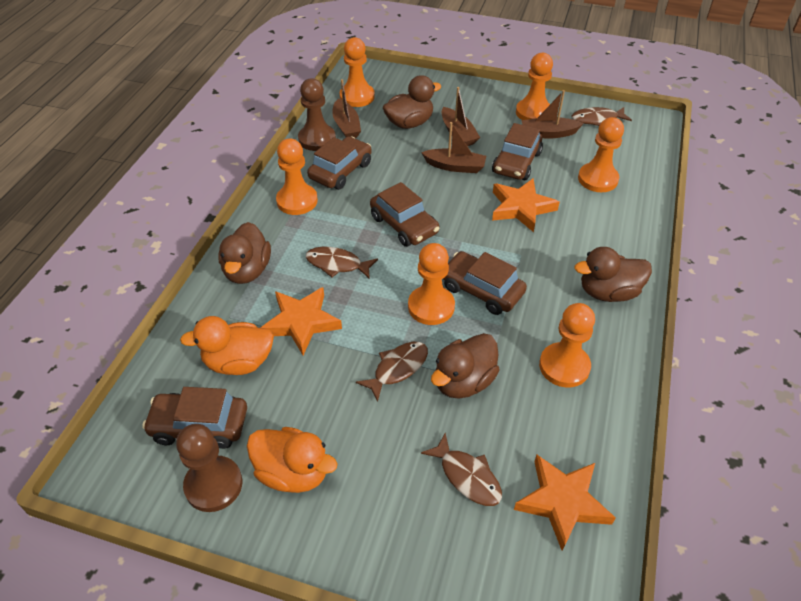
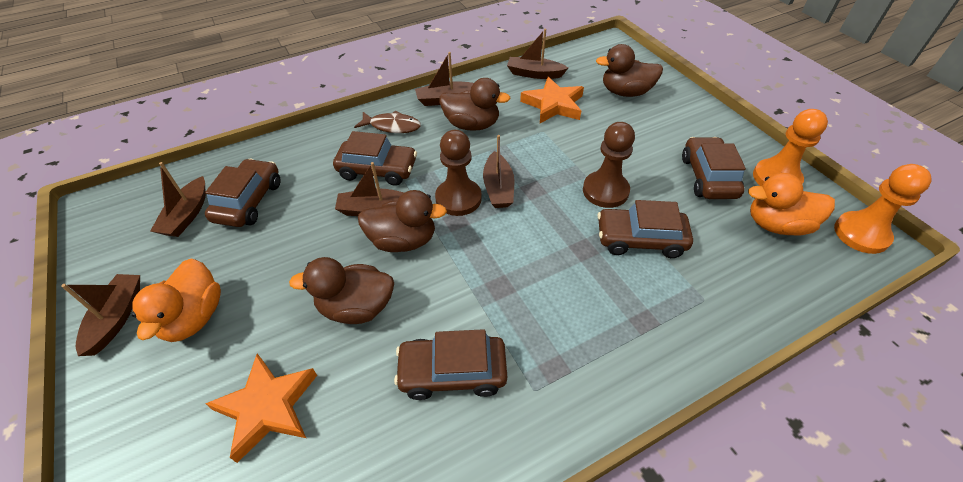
brown boat: [332,79,361,138] [421,122,486,173] [442,87,480,146] [521,90,584,138] = 4 -> [61,274,140,356] [150,162,206,237] [335,162,404,216] [415,52,474,106] [483,135,514,208] [507,29,568,79] = 6
brown fish: [306,247,378,279] [356,342,428,402] [421,433,502,506] [572,107,632,126] = 4 -> [354,110,421,133] = 1
orange pawn: [276,138,318,215] [340,37,375,107] [408,243,455,325] [516,53,553,120] [539,303,595,387] [578,117,624,192] = 6 -> [753,109,828,186] [834,164,932,254] = 2
orange star: [261,287,342,355] [492,178,560,232] [514,455,616,551] = 3 -> [205,354,317,463] [520,77,584,123] = 2

